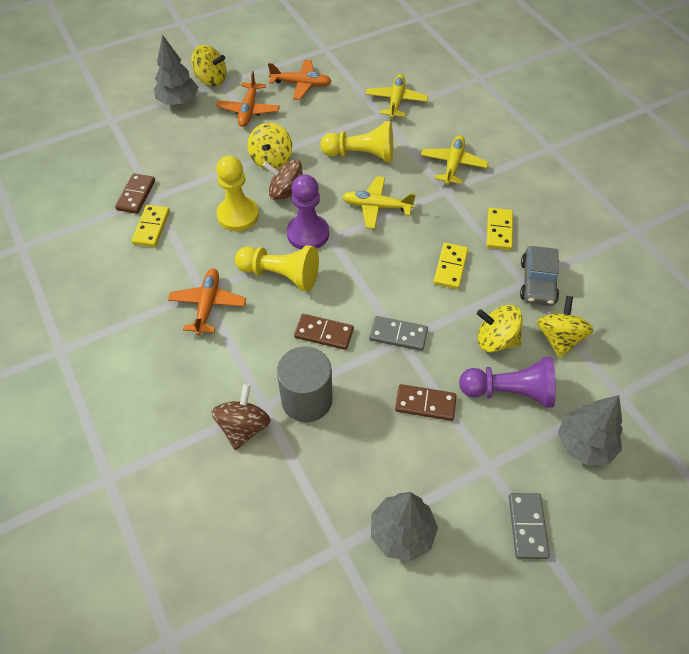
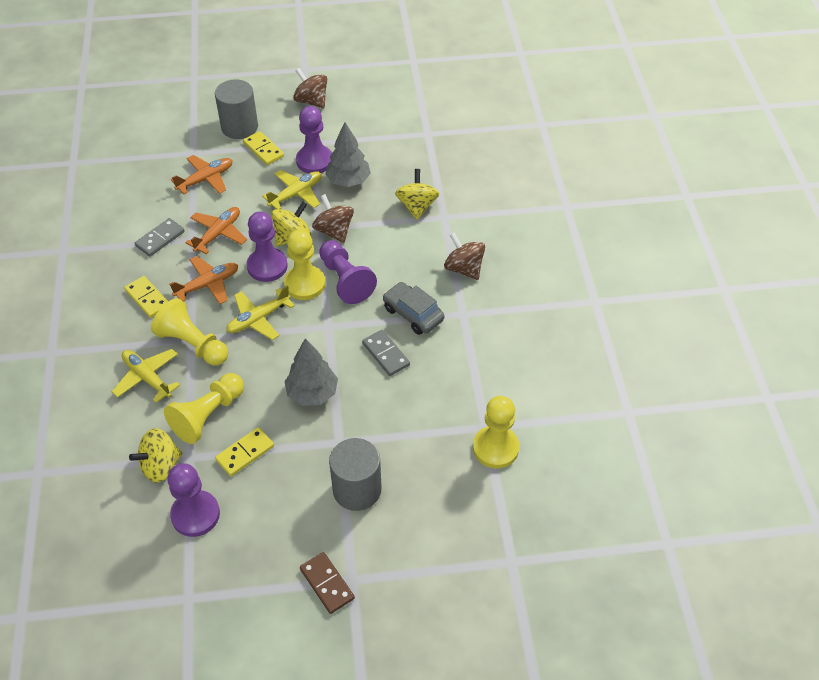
brown domino: [115,173,155,214] [294,314,354,350] [395,384,457,421] = 3 -> [300,552,355,614] = 1
brown spinning top: [212,384,271,450] [263,160,303,200] = 2 -> [293,68,327,108] [312,194,354,243] [444,232,485,280] = 3
grey cylinder: [277,346,332,423] = 1 -> [215,79,258,139] [329,438,381,511] = 2
grey tree: [154,35,199,105] [371,492,438,562] [558,395,623,465] = 3 -> [284,338,338,406] [325,122,371,187] = 2
purple pawn: [287,174,329,250] [459,357,556,408] = 2 -> [168,463,220,537] [247,211,288,282] [296,106,332,174] [319,240,377,304] = 4
yellow pawn: [216,156,259,231] [235,245,319,291] [320,121,393,162] = 3 -> [151,298,228,366] [164,373,244,444] [284,229,325,300] [473,396,519,468] = 4
yellow spinning top: [191,45,226,86] [247,123,292,169] [477,305,523,352] [537,296,594,358] = 4 -> [129,428,182,482] [272,202,311,246] [395,169,439,220] = 3

